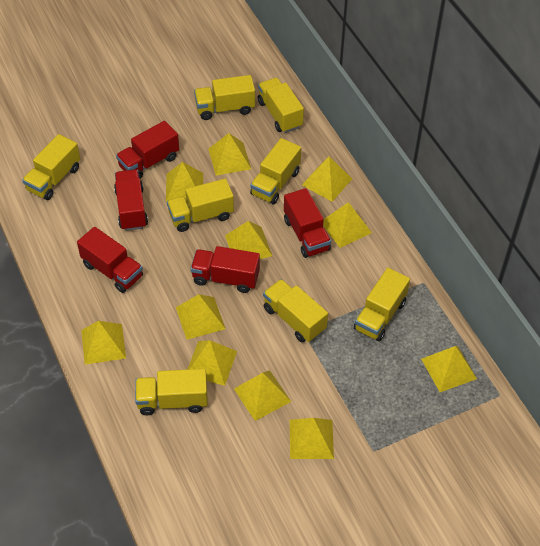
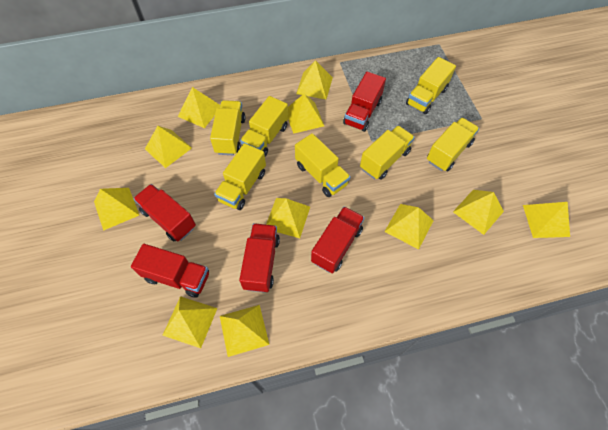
yellow truck: [22,134,80,200] [135,369,208,415] [167,179,234,232] [194,75,255,120] [250,138,301,204] [258,77,304,133] [263,279,328,342] [354,268,410,341] = 8 -> [210,100,246,155] [214,143,266,210] [240,96,288,157] [295,133,350,197] [360,126,415,180] [406,57,456,114] [427,117,479,171] = 7

